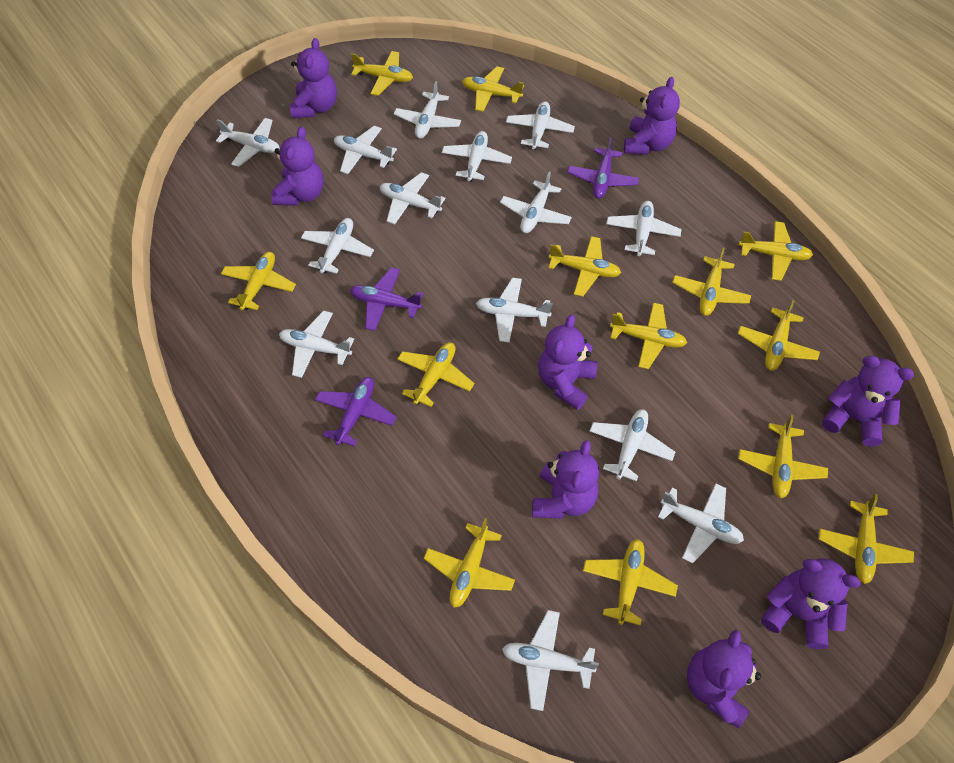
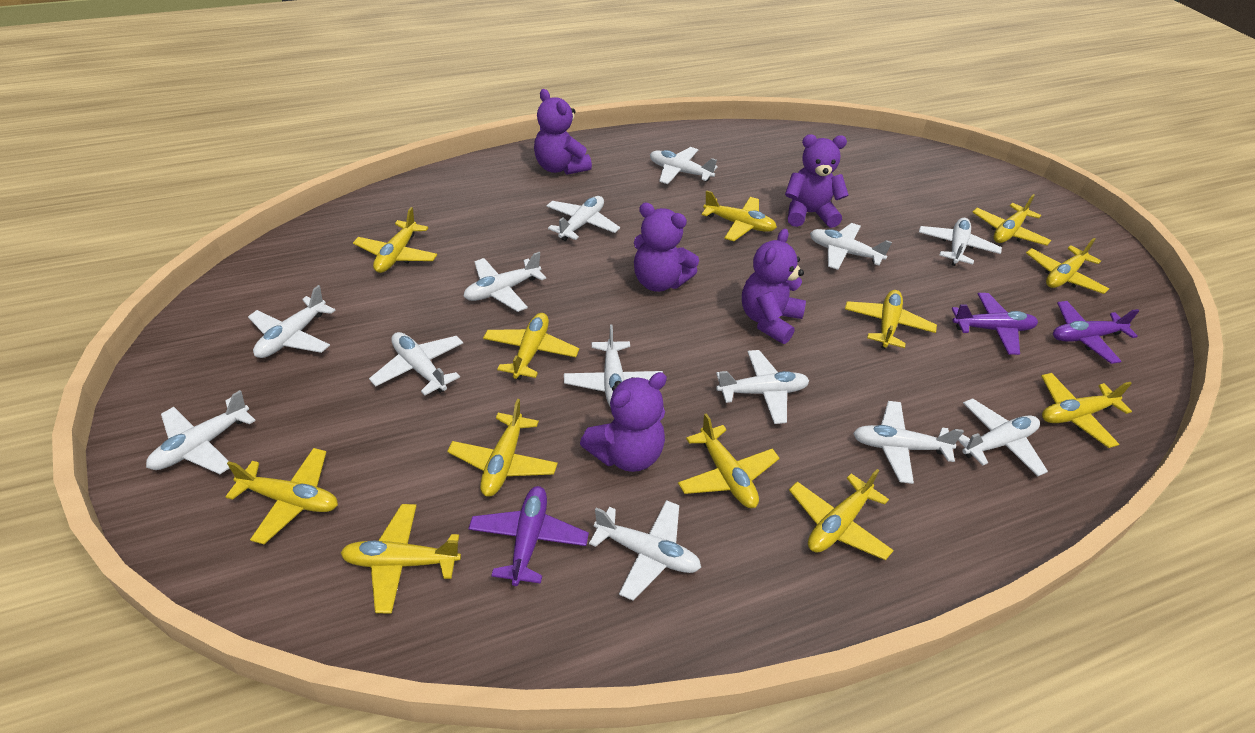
purple teddy bear: [271,127,323,206] [290,38,337,118] [532,440,599,519] [538,314,598,410] [624,77,680,155] [687,630,761,729] [761,558,861,649] [822,355,914,447] = 8 -> [534,89,592,175] [580,372,667,472] [634,203,699,292] [742,229,806,344] [785,134,849,228] = 5
white plane: [216,118,280,167] [279,310,354,378] [301,218,374,274] [334,126,397,174] [380,172,445,225] [394,81,461,139] [442,131,512,182] [476,278,553,343] [500,171,572,233] [502,610,599,711] [506,101,575,150] [590,409,675,481] [606,201,682,256] [658,484,744,563] = 14 -> [146,390,256,474] [248,285,335,358] [369,332,463,396] [463,252,546,312] [546,196,620,241] [564,325,663,407] [589,500,701,601] [650,147,718,184] [716,350,809,424] [810,223,892,270] [853,401,964,484] [919,218,1002,266] [958,398,1048,477] = 13
yellow plane: [221,252,296,310] [351,51,413,96] [397,342,475,407] [424,518,515,608] [462,66,524,112] [548,236,621,297] [583,539,678,626] [610,303,687,369] [672,248,751,316] [738,300,820,371] [738,415,828,498] [739,221,813,281] [818,494,914,584] = 13 -> [226,448,338,544] [341,504,461,614] [353,207,437,273] [447,399,558,497] [483,313,579,380] [678,413,780,508] [702,190,777,241] [789,469,894,560] [845,290,937,349] [972,194,1051,246] [1026,238,1109,294] [1041,373,1132,448] = 12

